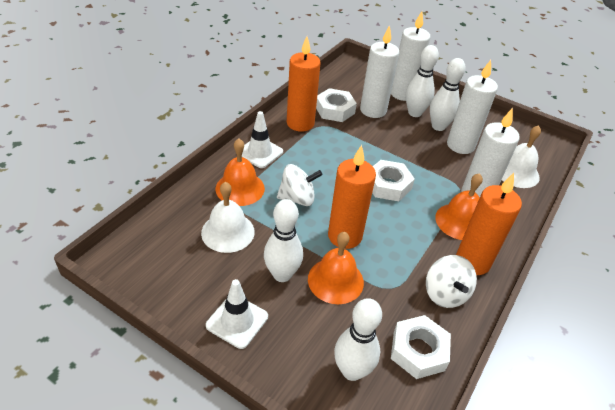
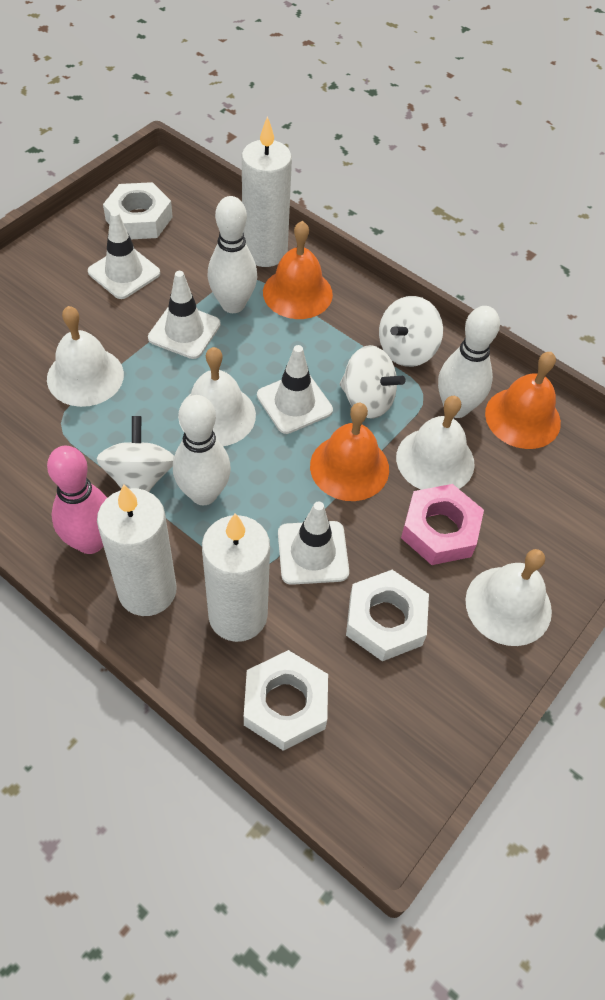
orange candle: [287,36,320,132] [328,145,376,249] [456,173,522,275] = 3 -> none = 0
pink bowling pin: none = 0 -> [47,446,107,554] = 1
pink nut: none = 0 -> [401,484,484,565] = 1
white bell: [201,182,255,253] [502,125,541,188] = 2 -> [47,306,124,407] [178,347,256,446] [396,396,475,490] [465,549,552,646] = 4
white bowling pin: [264,199,303,282] [334,298,382,381] [406,45,439,117] [430,58,466,131] = 4 -> [173,395,231,505] [207,196,257,313] [438,306,500,418] = 3
white candle: [360,25,400,118] [391,11,431,101] [447,60,498,154] [461,108,520,198] = 4 -> [97,484,177,616] [202,513,270,642] [242,116,292,267] = 3
white spinning top: [277,164,323,206] [426,255,477,308] = 2 -> [97,416,174,492] [340,345,405,419] [379,296,443,367] = 3
white traffic cone: [206,279,268,349] [242,111,283,168] = 2 -> [88,210,160,299] [148,271,221,359] [257,345,333,434] [278,501,349,585] = 4

